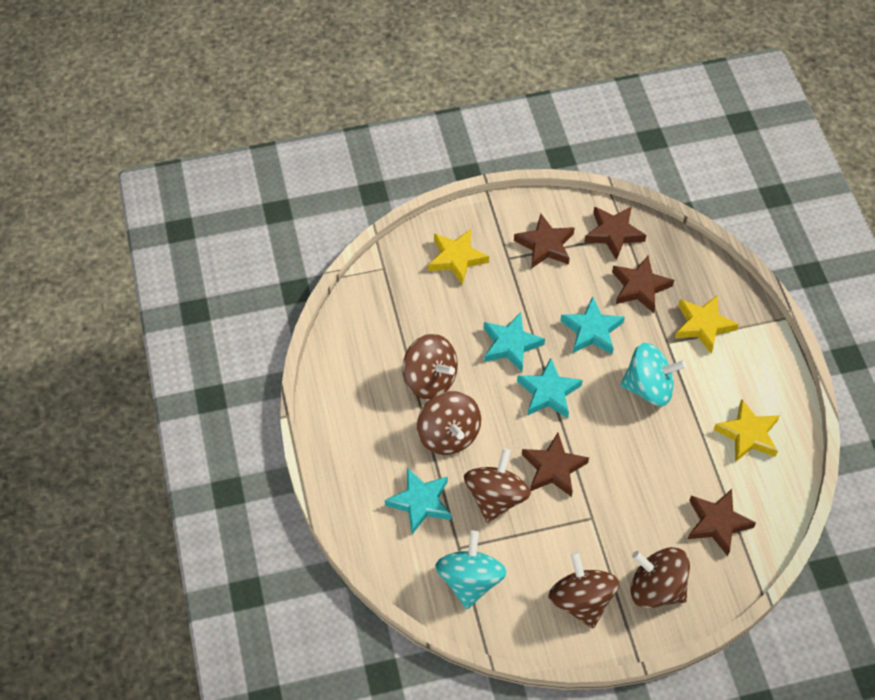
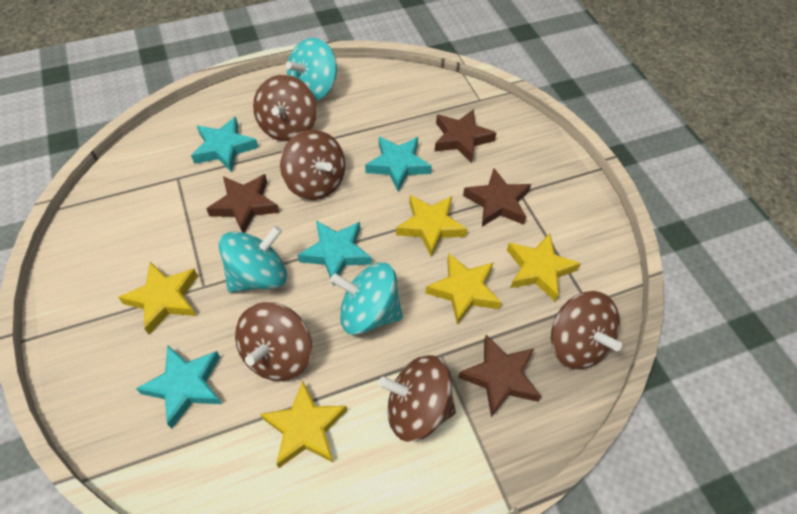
brown star: [514,214,575,269] [522,433,589,497] [584,206,646,260] [612,256,674,313] [688,489,756,556] = 5 -> [206,174,279,233] [434,109,496,163] [458,335,541,417] [463,168,531,227] = 4
turquoise spinning top: [435,531,507,609] [620,343,686,406] = 2 -> [219,226,287,292] [286,38,337,101] [330,263,403,335] = 3
yellow star: [428,229,489,285] [675,295,739,353] [713,399,780,462] = 3 -> [118,262,198,335] [260,381,347,468] [396,195,467,257] [425,254,502,325] [507,233,581,301] = 5

